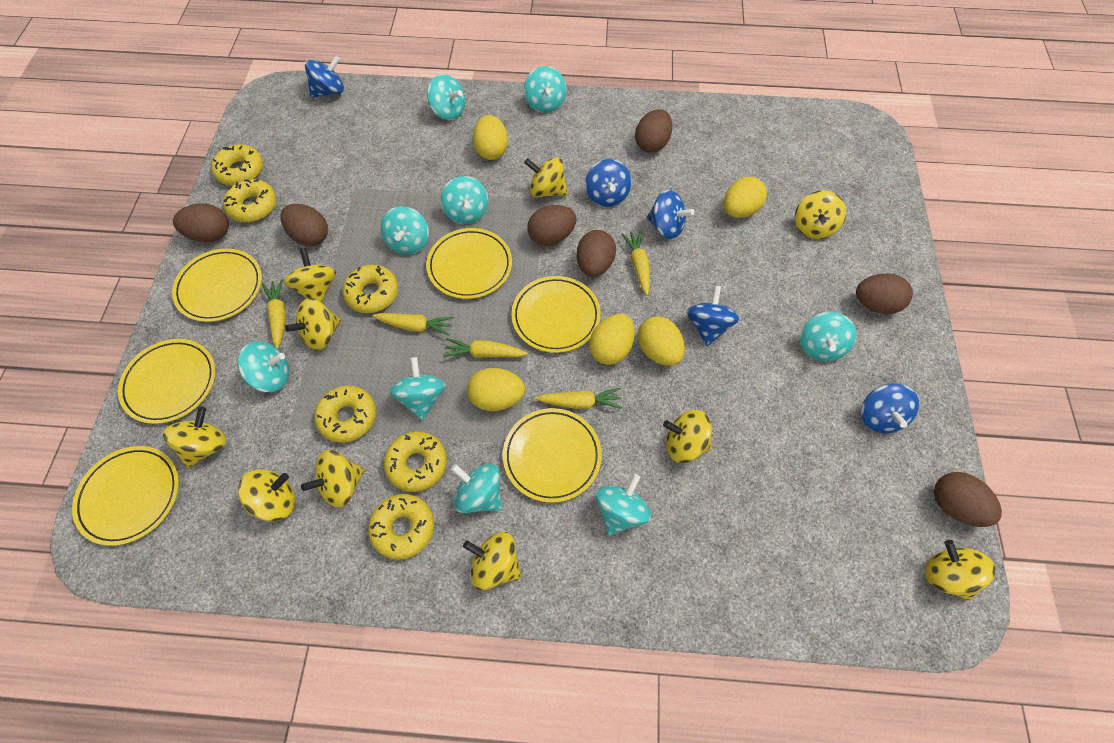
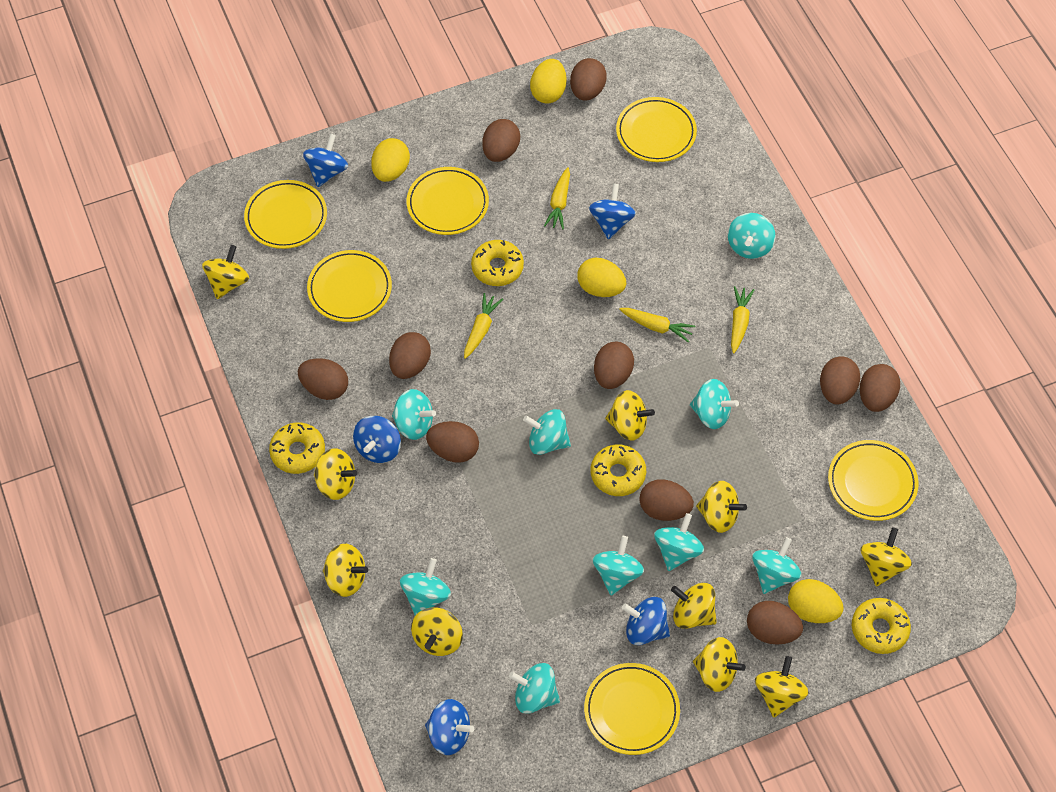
brown egg: [173,203,229,242] [281,204,328,247] [527,205,577,246] [577,230,616,277] [635,109,672,153] [856,273,913,314] [934,472,1002,527] = 7 -> [298,358,348,400] [389,332,431,379] [426,421,479,463] [482,119,520,162] [570,58,607,101] [594,342,634,389] [639,479,694,521] [747,601,803,645] [820,356,860,405] [860,364,900,412] = 10
yellow carrot: [262,279,286,349] [372,313,454,336] [443,338,528,358] [535,388,622,409] [621,230,650,296] = 5 -> [464,293,503,359] [544,167,570,229] [619,308,695,343] [731,286,754,354] = 4
yellow donut: [211,144,263,186] [223,179,276,222] [314,386,376,443] [342,265,398,313] [368,494,434,560] [384,431,447,492] = 6 -> [269,422,325,474] [471,240,524,286] [591,444,646,496] [852,598,911,654] = 4
yellow egg: [467,368,525,411] [473,115,508,160] [589,314,635,365] [637,316,685,366] [724,177,767,218] = 5 -> [371,138,410,182] [530,59,566,104] [577,258,626,297] [788,579,844,623] = 4

